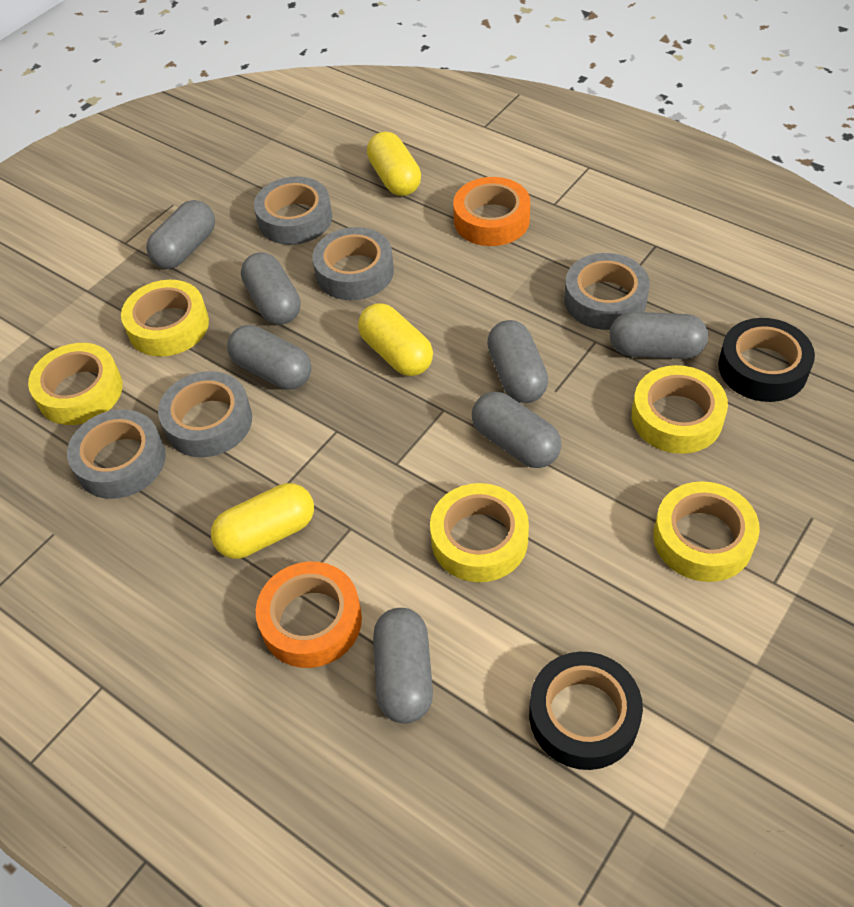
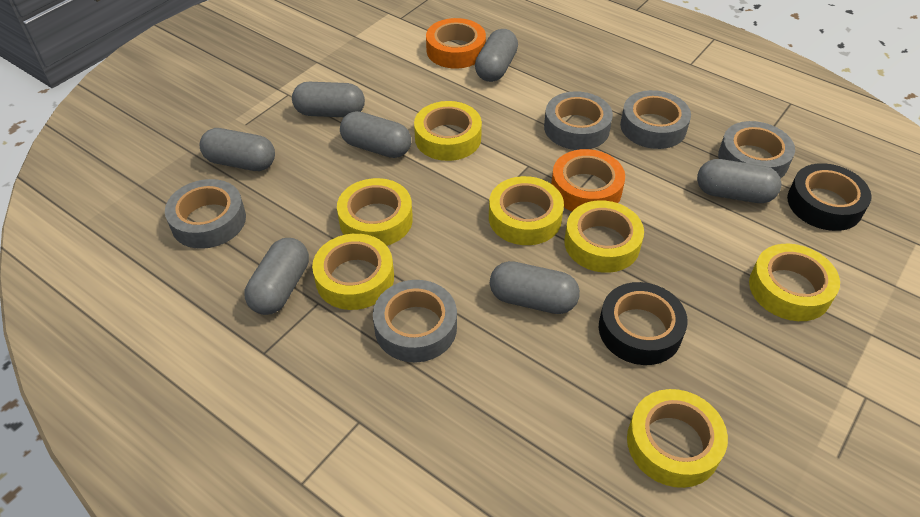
yellow capsule: [211,483,314,559] [358,303,433,376] [367,132,421,196] = 3 -> none = 0
yellow tape: [28,343,123,425] [121,280,209,357] [430,483,529,582] [632,365,728,454] [653,481,760,582] = 5 -> [312,233,394,310] [337,178,413,246] [414,101,482,161] [489,176,564,245] [564,200,644,273] [627,389,728,488] [749,244,840,321] = 7

